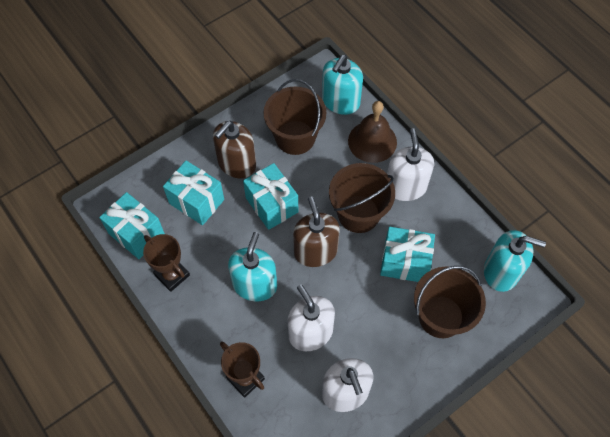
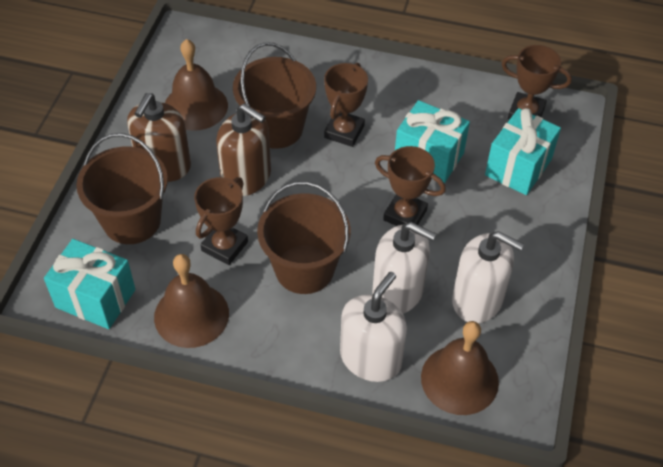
brown bell: [348,101,397,163] = 1 -> [154,254,229,348] [165,39,228,131] [421,321,499,415] = 3
brown trophy: [143,234,190,292] [220,341,265,398] = 2 -> [194,177,248,265] [324,63,368,147] [375,146,446,226] [502,45,572,120] = 4
turquoise gift: [99,192,165,259] [163,160,224,225] [243,163,298,230] [380,227,435,282] = 4 -> [44,239,135,329] [395,100,470,183] [485,108,561,195] = 3
turquoise soap dispenser: [228,232,277,301] [322,55,363,115] [484,230,546,292] = 3 -> none = 0

